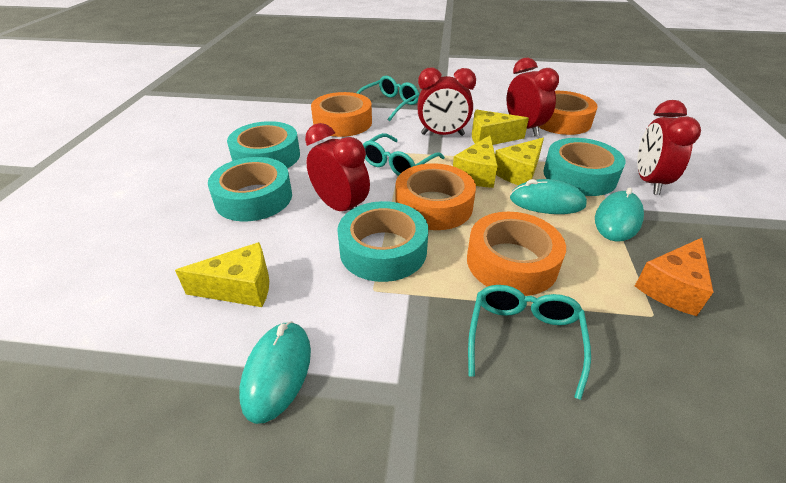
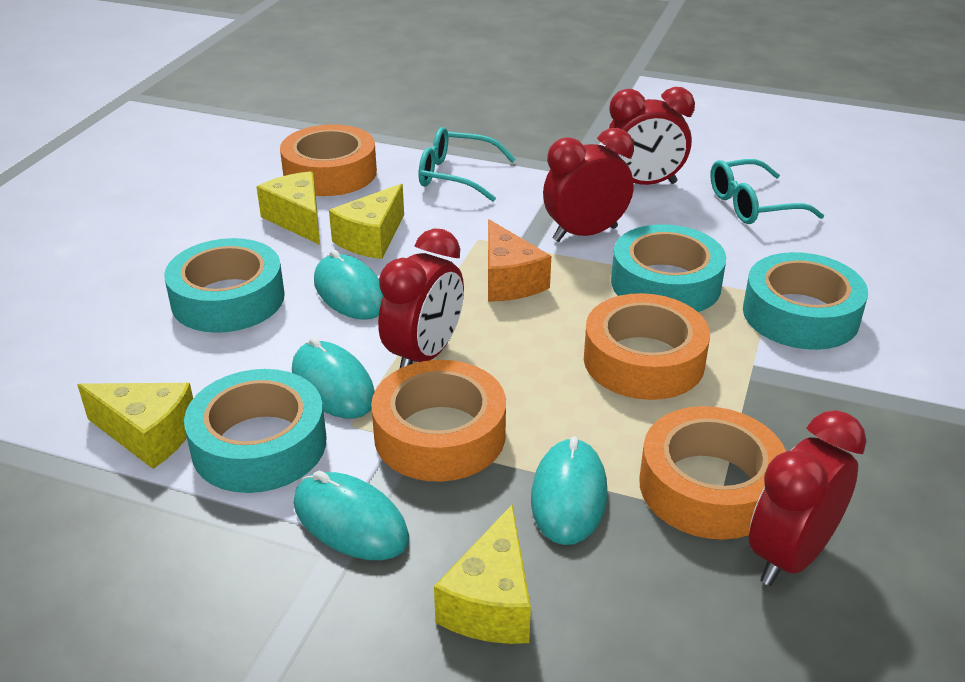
turquoise glasses: [357,76,420,121] [363,133,445,176] [468,285,591,400] = 3 -> [419,127,516,202] [710,159,824,224] = 2
turquoise mouse: [239,321,311,424] [510,179,587,214] [595,188,644,242] = 3 -> [292,337,375,419] [294,471,409,560] [314,249,383,320] [531,436,607,545] = 4

